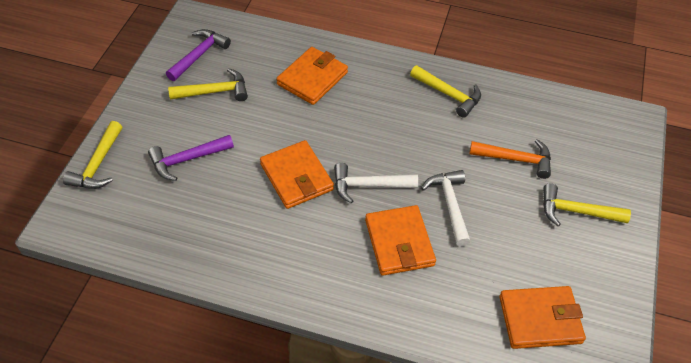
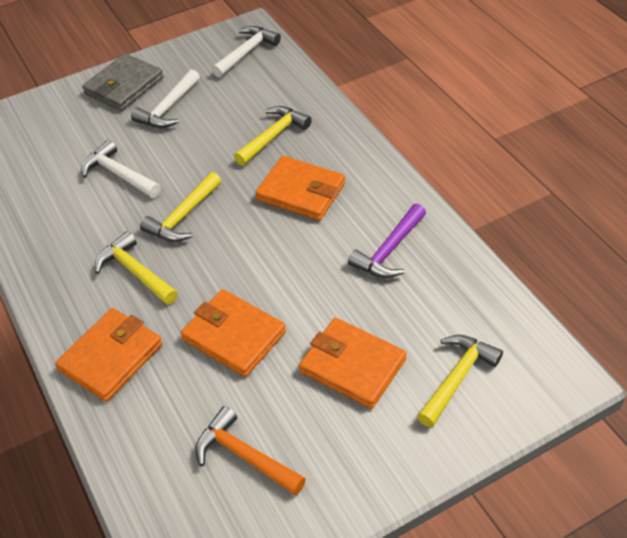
grey wallet: none = 0 -> [82,53,163,111] = 1
purple hammer: [148,135,234,181] [166,29,231,81] = 2 -> [348,204,426,278] = 1
white hammer: [334,163,418,204] [421,170,471,247] = 2 -> [81,140,161,198] [131,69,200,128] [212,26,281,78] = 3

